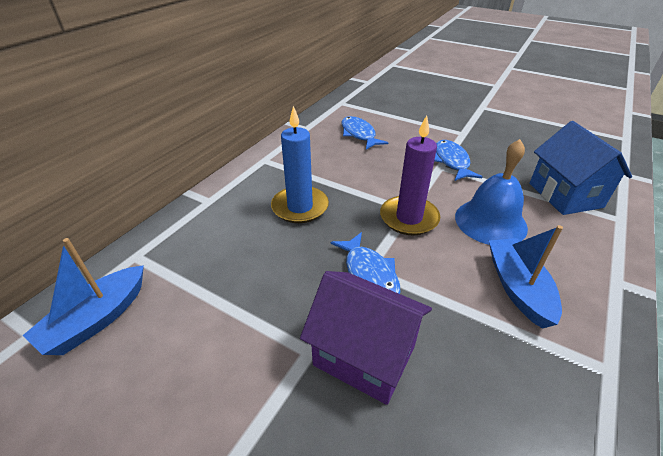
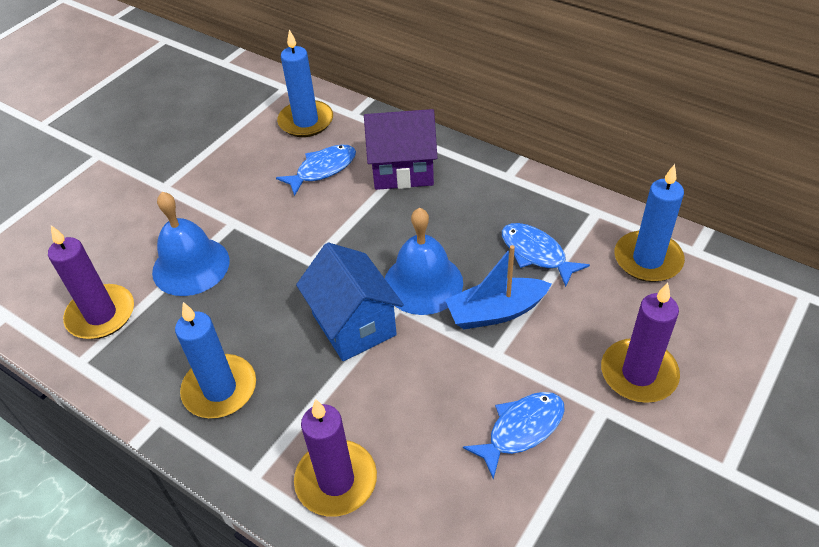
blue bell: [455,139,528,245] = 1 -> [152,192,230,296] [385,208,463,315] = 2
blue boat: [22,238,144,355] [489,225,563,329] = 2 -> [445,245,551,329] = 1
blue candle: [271,106,329,223] = 1 -> [175,302,256,418] [277,29,333,137] [614,164,685,282] = 3
purple candle: [380,115,440,235] = 1 -> [48,225,134,339] [294,399,377,517] [601,283,680,403] = 3

